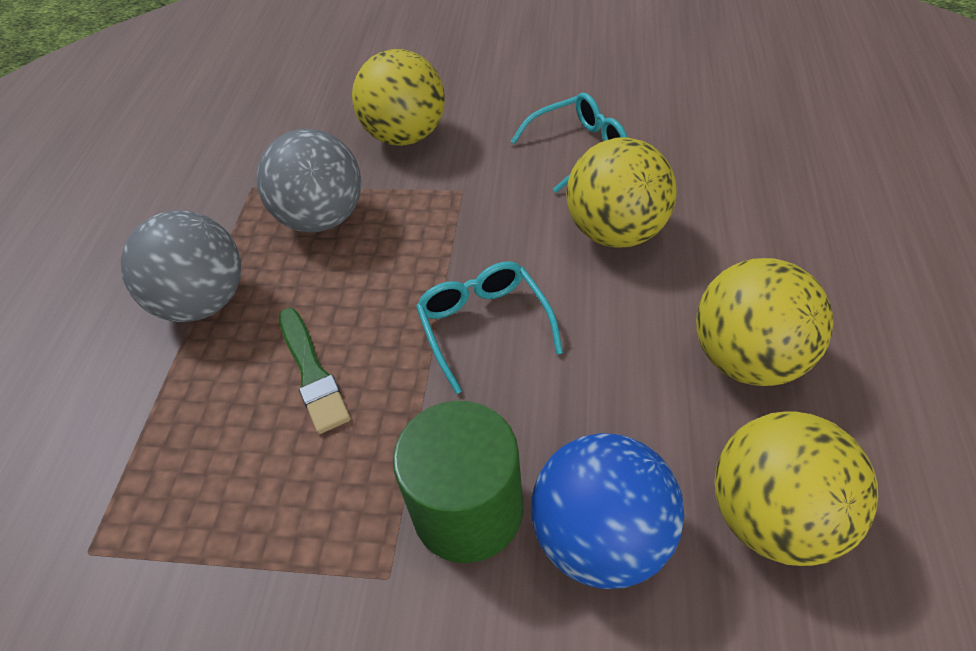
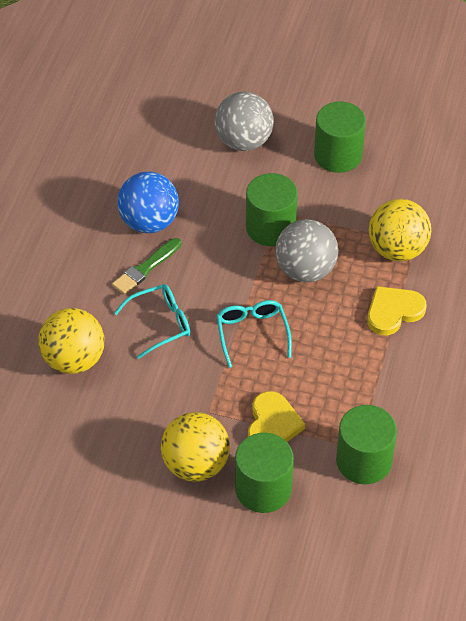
green cylinder: [393,401,523,563] = 1 -> [235,433,294,513] [246,173,298,246] [314,101,366,173] [336,405,397,484] = 4
yellow ball: [352,49,445,146] [566,137,677,248] [696,258,833,386] [715,412,878,566] = 4 -> [38,308,104,374] [161,412,230,482] [369,199,431,261] = 3
yellow heart: none = 0 -> [248,391,305,442] [367,286,427,335] = 2

